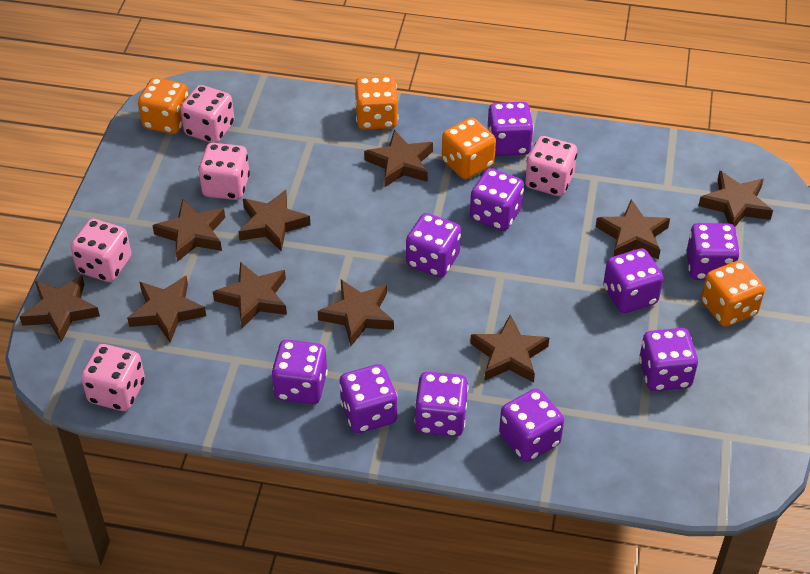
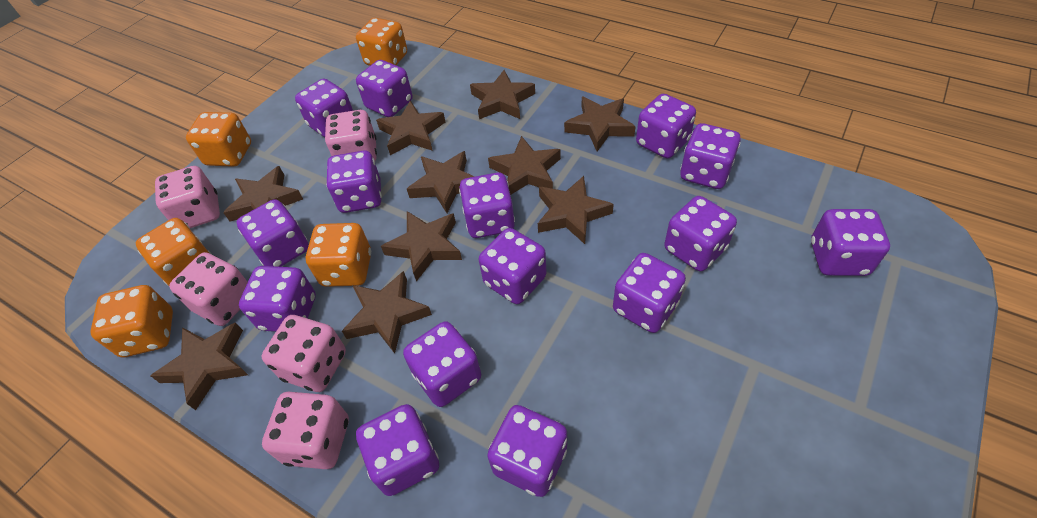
orange dice: [138,77,189,134] [354,76,398,130] [442,118,496,179] [701,260,765,327] = 4 -> [90,285,173,357] [136,218,211,286] [186,112,251,167] [306,223,371,287] [356,18,407,66] = 5
purple dice: [271,340,328,404] [339,364,397,433] [406,213,461,277] [415,372,468,437] [470,168,524,231] [487,102,534,156] [499,389,564,462] [603,248,663,313] [639,328,698,391] [687,223,740,280] = 10 -> [236,199,309,267] [239,266,316,332] [295,79,353,137] [326,151,382,213] [356,60,413,117] [356,404,439,496] [403,321,481,407] [459,172,515,238] [479,228,547,304] [487,405,567,497] [613,253,686,333] [636,94,696,158] [664,196,737,271] [680,123,741,189] [811,209,890,276] = 15

